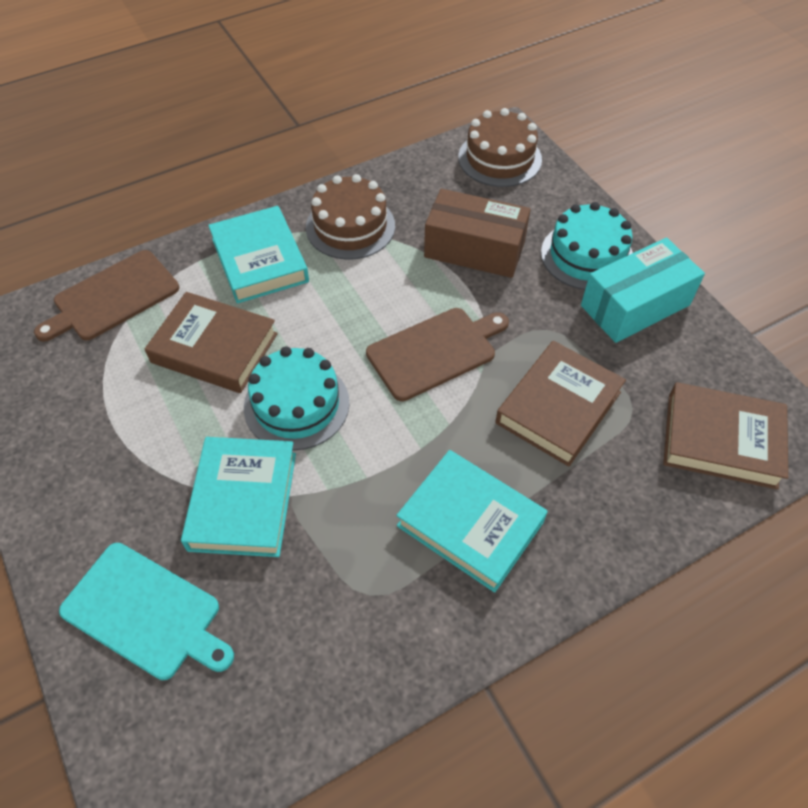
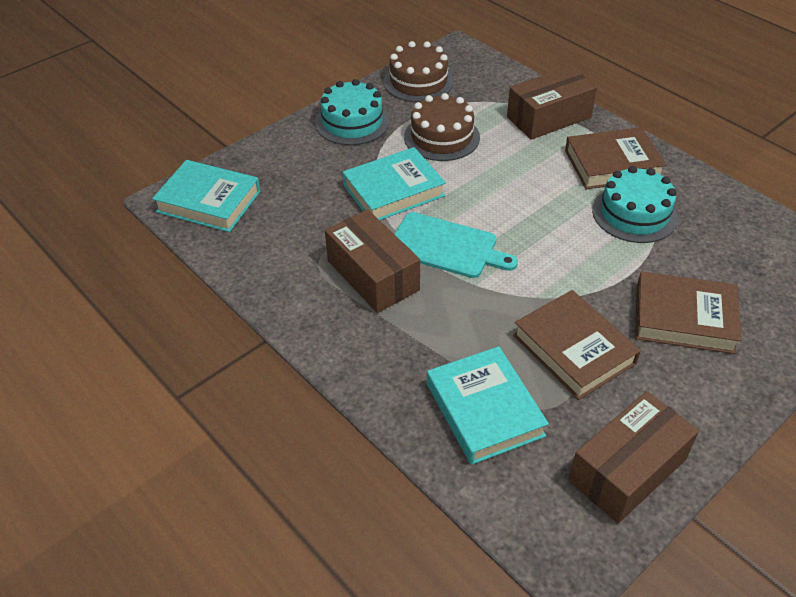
brown box: [424,189,531,278] = 1 -> [325,209,420,313] [507,66,597,140] [568,391,699,523] = 3
brown cutting board: [34,250,179,342] [366,308,509,401] = 2 -> none = 0
turquoise box: [581,238,705,343] = 1 -> none = 0

